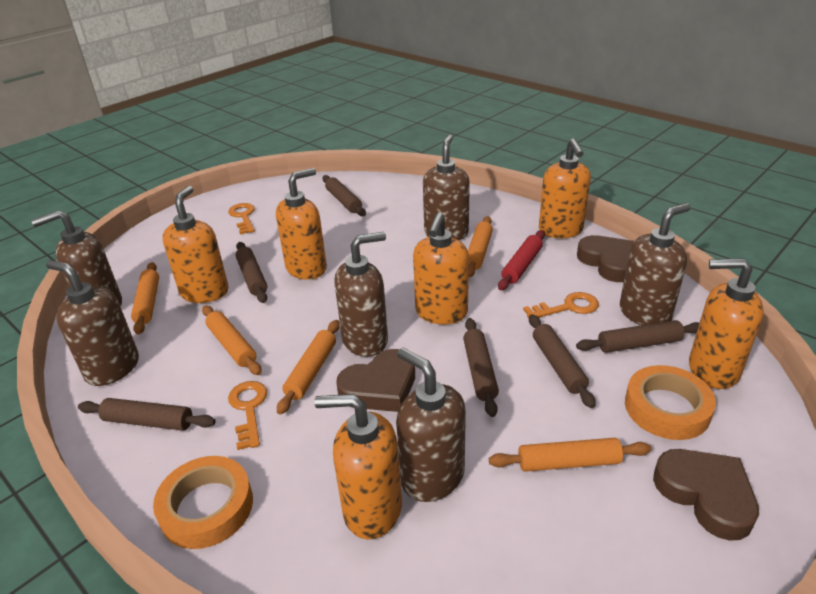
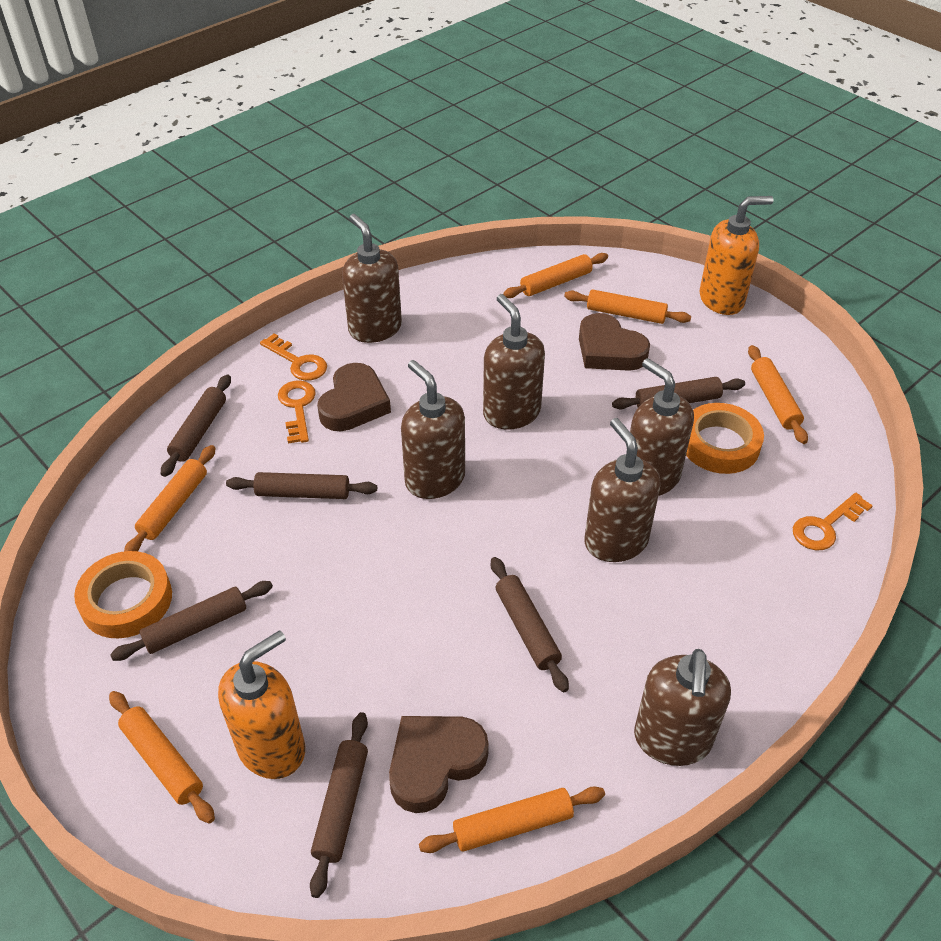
orange rolling pin: [131,262,159,335] [202,305,262,375] [277,320,340,415] [468,216,493,278] [489,438,652,472] = 5 -> [109,691,215,824] [124,445,216,551] [419,787,605,853] [503,253,608,298] [564,290,691,324] [748,345,808,444] = 6
orange soap dispenser: [163,186,228,303] [276,168,327,280] [314,394,402,539] [413,213,469,324] [539,139,591,238] [689,258,764,389] = 6 -> [218,630,305,779] [700,196,773,315] = 2
red rolling pin: [498,230,545,290] = 1 -> none = 0

